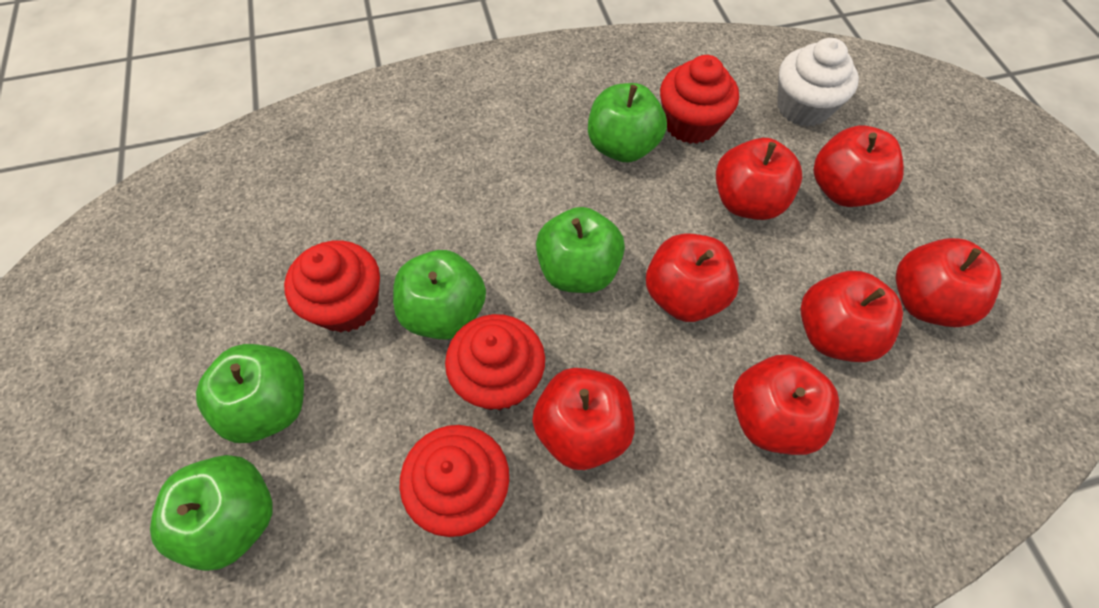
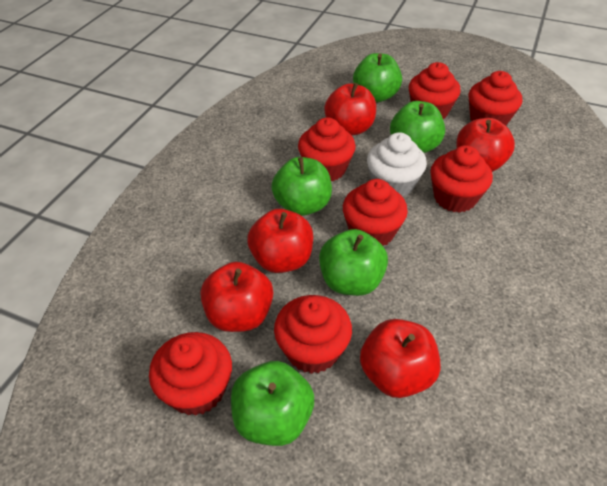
red apple: [532,368,634,470] [646,233,739,322] [716,138,802,220] [733,355,839,455] [800,271,903,362] [814,125,904,207] [896,238,1002,327] = 7 -> [201,262,273,332] [247,209,313,273] [324,83,376,135] [360,319,441,398] [456,118,515,172] = 5
red cupcake: [284,240,380,333] [400,425,509,537] [445,314,545,411] [660,55,739,144] = 4 -> [149,332,232,416] [274,295,352,374] [298,117,356,181] [343,179,408,246] [409,62,461,120] [430,145,493,213] [469,71,522,126] = 7

